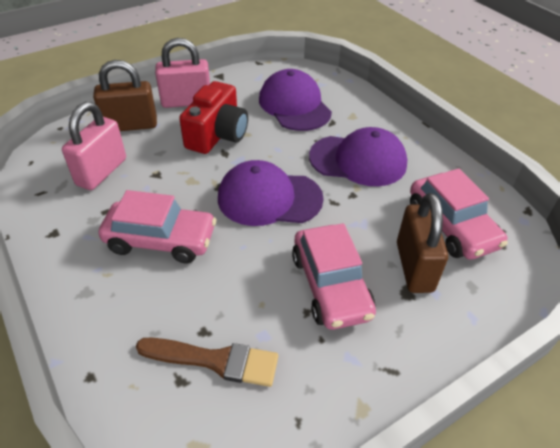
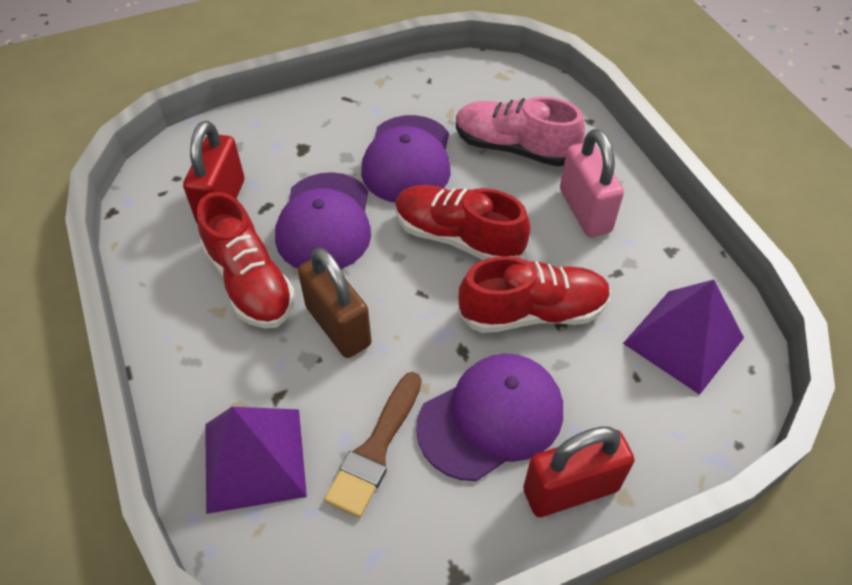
brown padlock: [93,60,157,131] [397,193,448,293] = 2 -> [298,247,371,358] = 1
pink car: [99,190,217,263] [292,223,376,330] [410,168,508,260] = 3 -> none = 0
pink padlock: [62,102,126,190] [155,38,210,108] = 2 -> [560,129,624,237] = 1
pink shoe: none = 0 -> [456,97,585,167] = 1
purple pyramid: none = 0 -> [205,407,307,514] [623,280,744,395] = 2
red camera: [179,81,248,154] = 1 -> none = 0
red padlock: none = 0 -> [183,121,244,224] [523,427,635,517] = 2
red shoe: none = 0 -> [197,192,295,328] [395,185,531,260] [458,256,611,333] = 3

